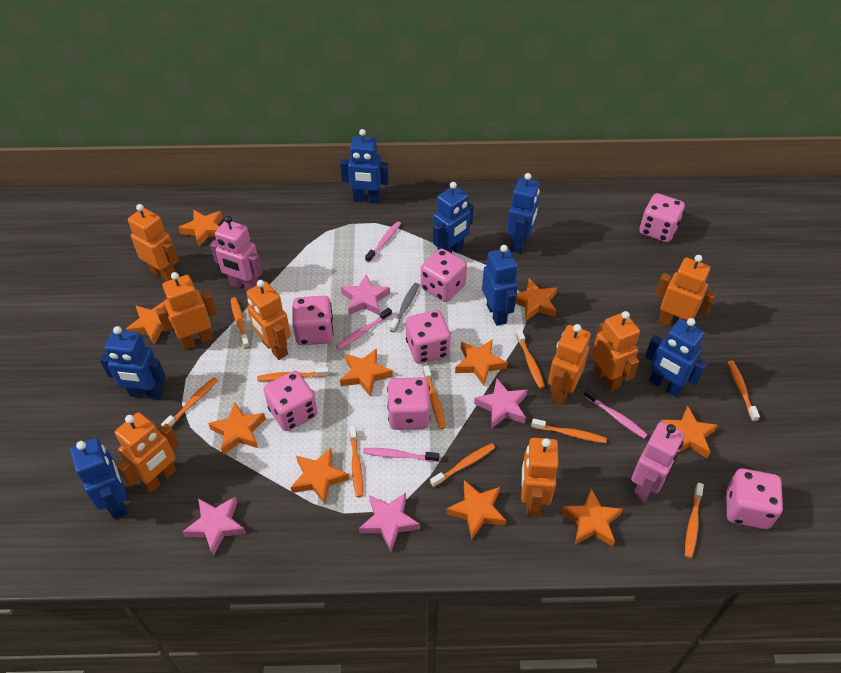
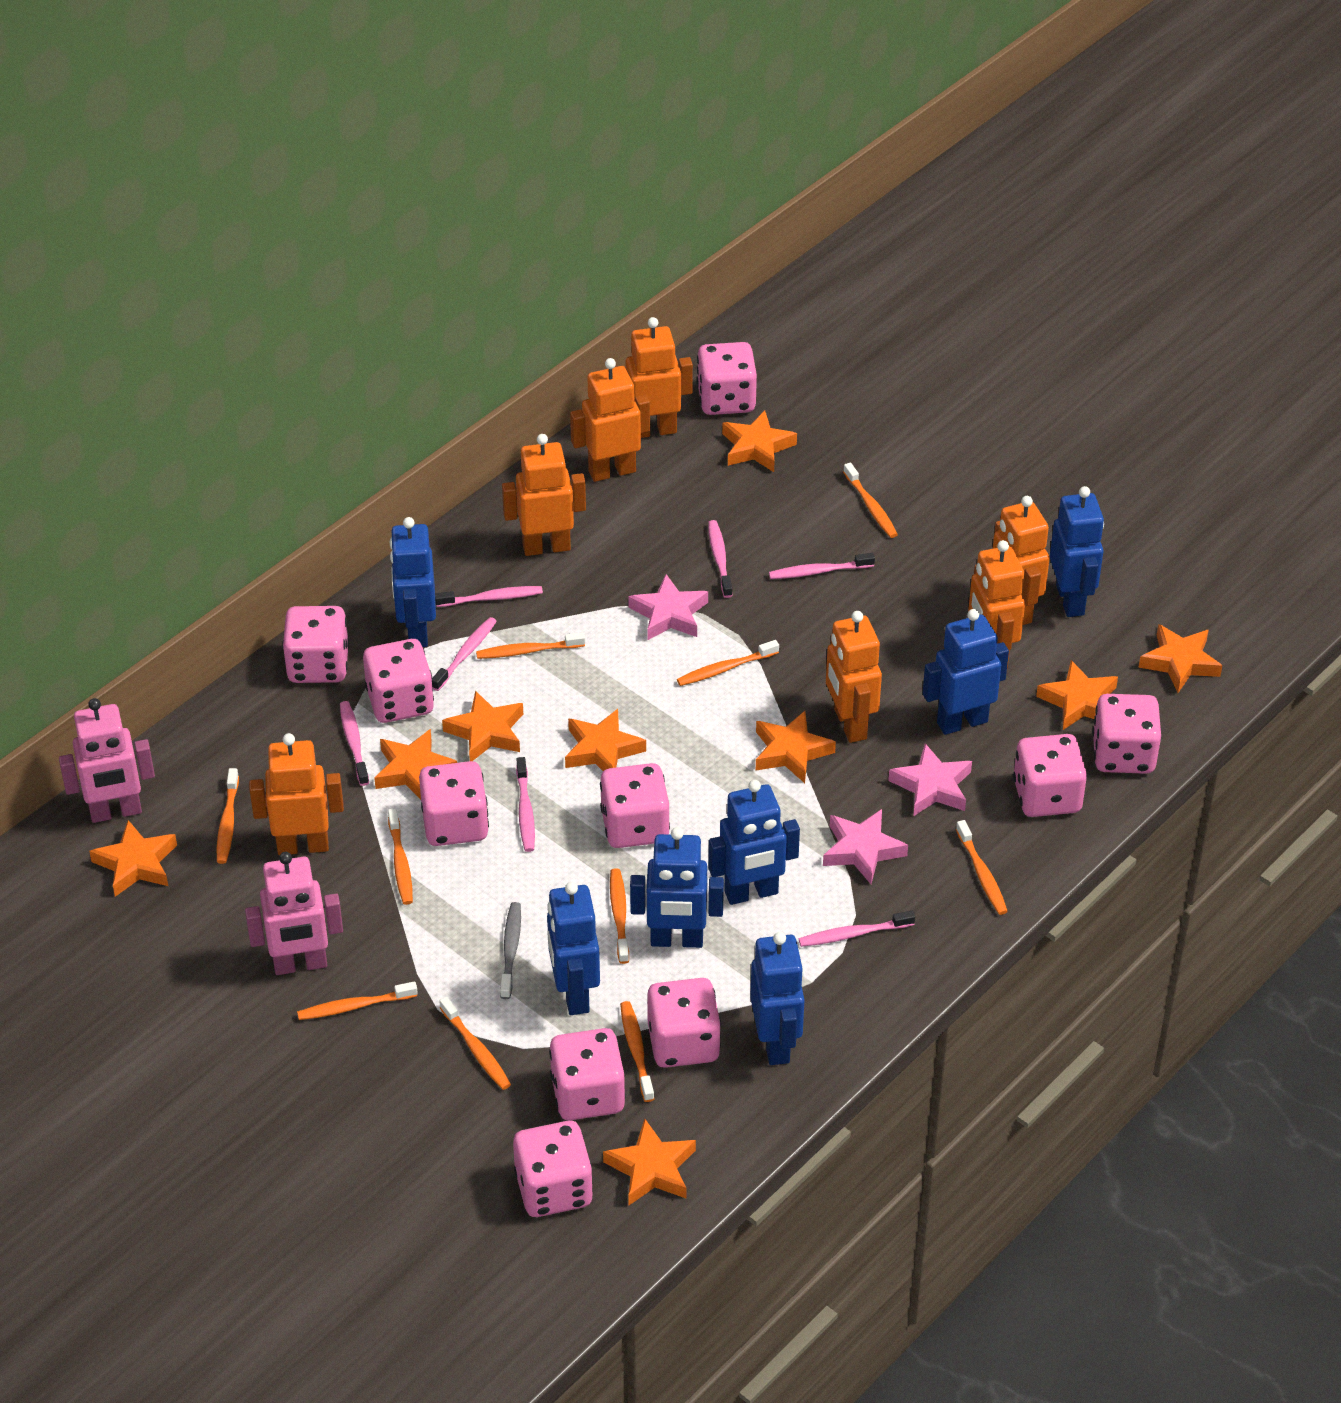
orange robot: [115,412,179,493] [128,204,179,281] [156,272,217,350] [246,280,291,360] [521,438,558,516] [548,324,591,405] [591,311,640,392] [655,255,716,326] = 8 -> [249,733,344,855] [502,434,586,556] [570,358,650,482] [616,317,693,438] [826,611,882,743] [968,540,1025,668] [993,496,1050,625] = 7
orange star: [126,302,173,345] [178,210,223,246] [208,402,266,455] [291,448,349,504] [340,348,393,397] [446,480,506,539] [455,339,508,386] [516,278,557,321] [561,489,623,547] [660,406,718,458] = 10 -> [89,820,177,897] [374,729,457,800] [442,690,523,761] [565,709,646,771] [603,1118,696,1205] [722,410,797,472] [756,711,836,783] [1036,660,1118,730] [1138,624,1222,693] = 9
pink dice: [264,371,318,431] [292,296,334,345] [387,377,430,430] [406,310,451,364] [421,249,467,302] [639,193,685,243] [727,468,783,529] = 7 -> [282,606,349,683] [363,639,434,723] [419,761,489,846] [513,1121,593,1217] [549,1028,626,1120] [600,763,670,848] [647,978,721,1068] [697,342,757,415] [1013,734,1087,817] [1092,694,1161,774] = 10
pink star: [182,496,246,556] [341,275,390,316] [359,493,420,551] [474,378,527,428] = 4 -> [628,574,708,640] [823,809,908,884] [888,743,972,816] = 3
pink toothbrush: [336,308,392,350] [363,448,439,462] [365,221,401,263] [584,389,648,439] = 4 -> [340,701,369,786] [432,617,497,691] [435,586,543,607] [516,757,535,852] [708,520,733,598] [769,553,875,579] [799,911,915,947] = 7

